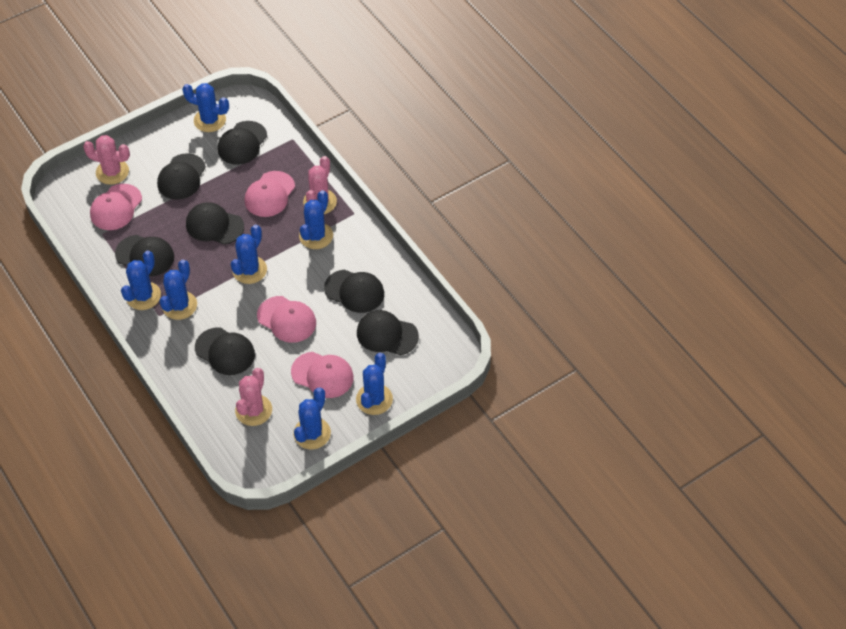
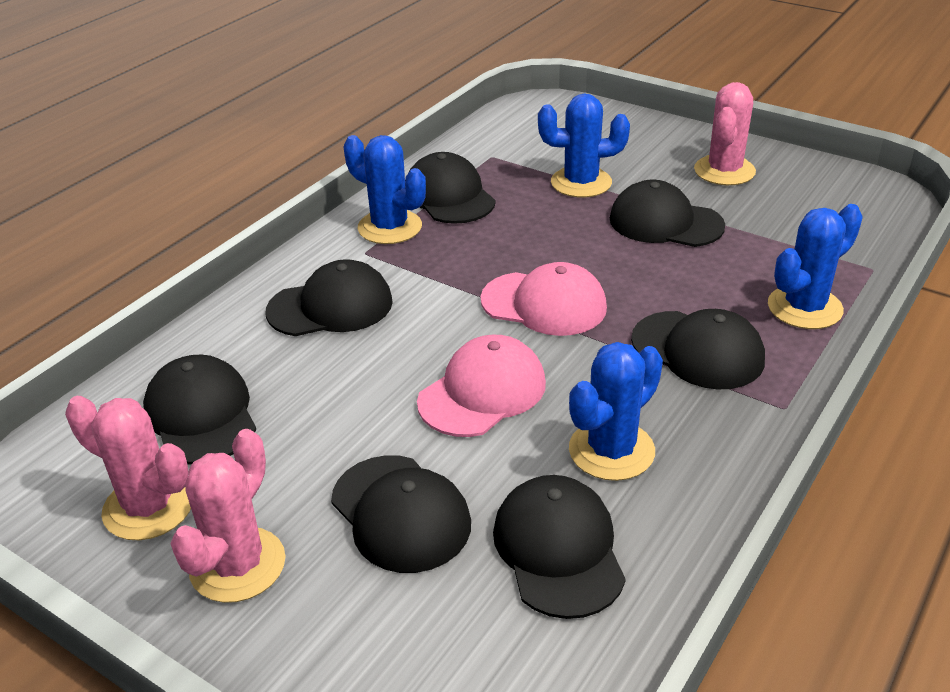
blue cactus: [121,251,161,310] [159,259,197,320] [182,83,229,132] [231,225,267,284] [293,387,331,449] [299,190,333,249] [356,353,393,415] = 7 -> [344,135,426,244] [538,94,630,198] [569,342,663,481] [768,204,863,329] = 4
pink cap: [90,184,142,230] [245,171,295,217] [257,296,316,343] [291,352,354,398] = 4 -> [417,334,546,437] [481,262,607,336] = 2

